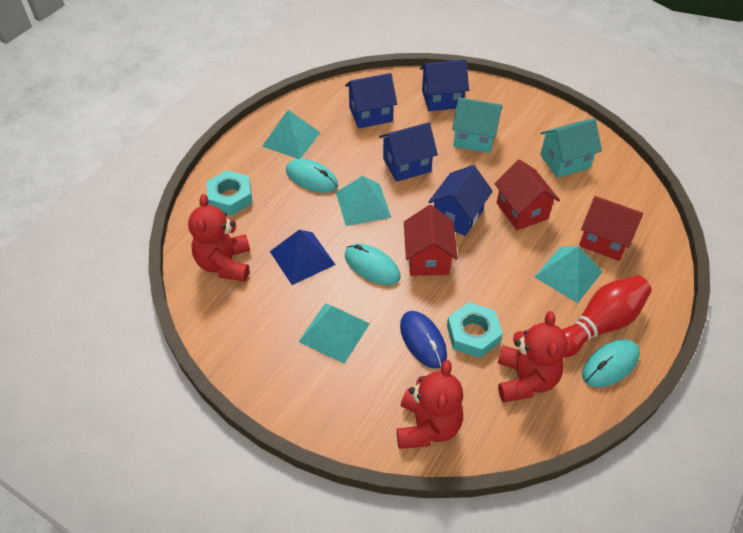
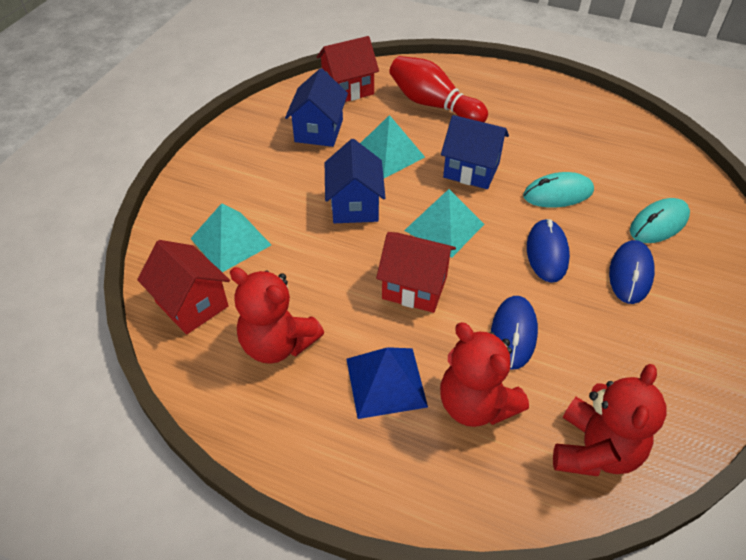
blue house: [345,73,397,128] [379,122,438,182] [420,59,469,111] [428,165,493,236] = 4 -> [285,68,348,147] [325,139,385,223] [441,115,509,189] = 3
blue mouse: [400,311,447,369] = 1 -> [491,296,538,369] [527,219,570,283] [609,240,655,304] = 3
turquoise house: [452,97,502,153] [540,119,602,178] = 2 -> none = 0
turquoise mouse: [286,159,338,193] [345,244,401,285] [582,339,640,387] = 3 -> [523,172,594,207] [630,198,690,243] = 2
turquoise nut: [206,170,253,215] [447,302,503,358] = 2 -> none = 0
turquoise pyramid: [262,110,320,159] [298,303,370,364] [336,176,391,226] [534,246,603,303] = 4 -> [190,203,271,272] [360,115,425,178] [404,189,484,258] = 3

